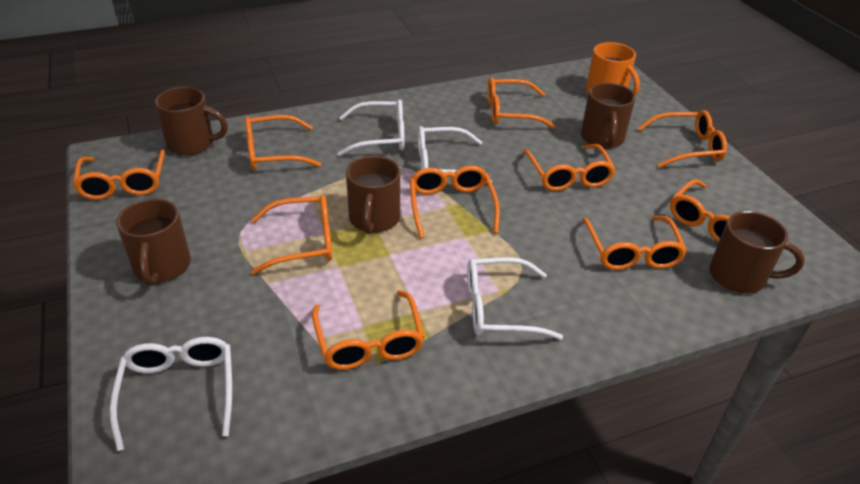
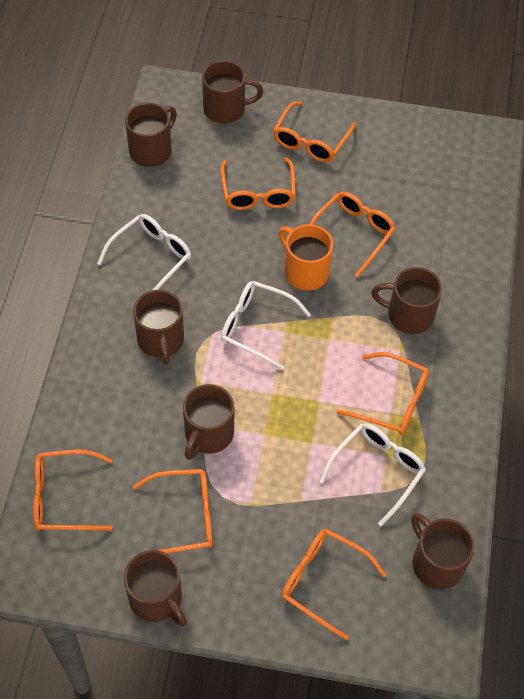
brown mug: [116,199,191,286] [155,87,228,156] [346,156,400,234] [581,83,636,149] [709,211,805,293] = 5 -> [124,550,187,627] [125,103,177,167] [133,290,184,365] [183,384,234,460] [202,60,263,123] [371,267,442,334] [411,513,475,589] = 7
orange glasses: [73,149,165,200] [245,115,322,170] [251,195,332,275] [312,290,425,370] [410,166,500,238] [488,77,556,129] [522,144,616,191] [581,216,687,270] [638,110,727,168] [670,179,772,242] = 10 -> [33,450,112,531] [133,469,213,554] [220,157,296,210] [273,101,357,162] [281,529,386,640] [309,192,396,277] [337,352,429,435] = 7
white glasses: [110,337,232,451] [338,99,405,156] [418,126,492,183] [467,257,563,340] = 4 -> [97,214,191,290] [221,281,311,370] [320,423,426,527] = 3

